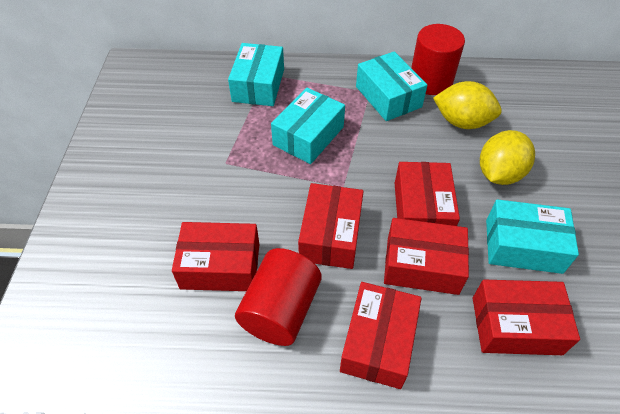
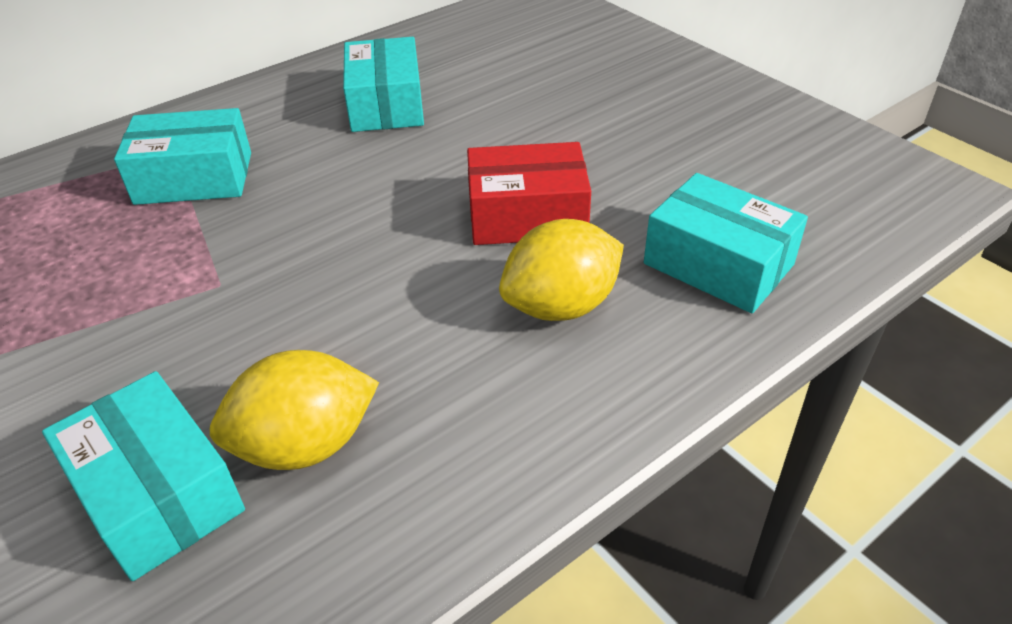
red box: [172,222,259,291] [298,183,364,269] [340,282,422,389] [384,218,469,295] [395,162,460,226] [473,280,580,355] = 6 -> [467,142,591,245] = 1
red cylinder: [235,248,322,346] [411,24,465,95] = 2 -> none = 0

